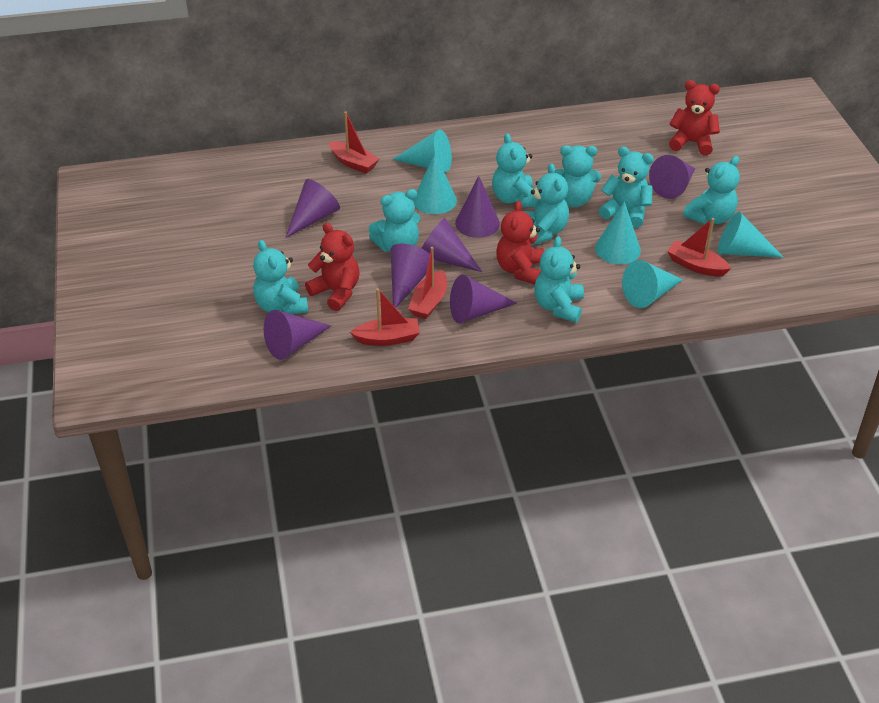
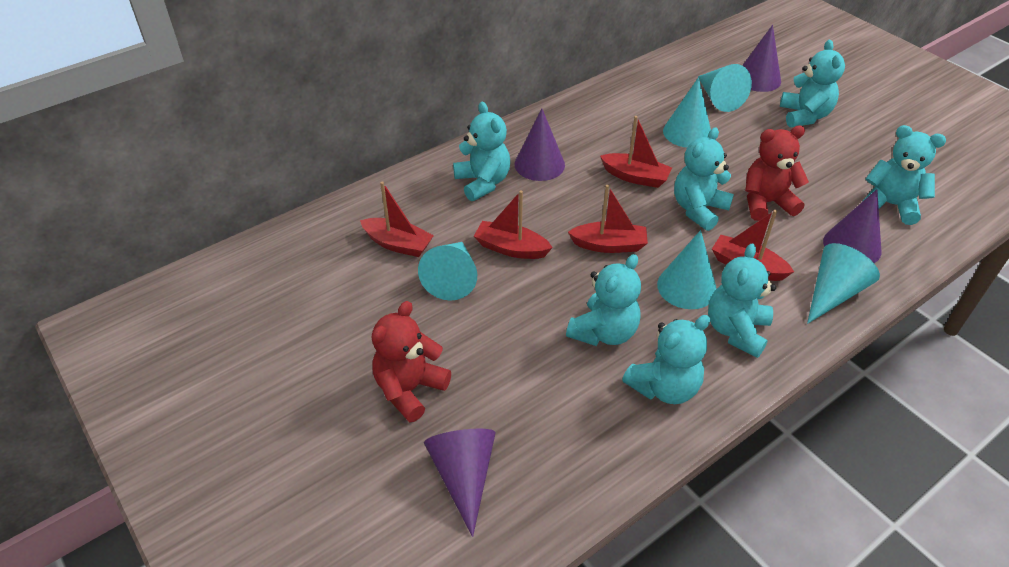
purple cone: [264,310,332,360] [285,179,340,238] [391,244,436,308] [421,218,482,272] [450,275,517,323] [455,176,500,238] [649,155,695,199] = 7 -> [424,429,496,537] [514,109,565,181] [742,25,781,92] [823,189,882,263] = 4
red boat: [329,111,379,173] [350,288,420,346] [408,247,447,319] [667,218,731,277] = 4 -> [360,181,434,257] [474,191,553,259] [568,185,648,253] [600,116,672,188] [712,210,794,281] = 5
red teddy bear: [305,223,359,311] [496,201,544,284] [669,80,720,156] = 3 -> [372,301,451,422] [745,126,809,221] = 2
turquoise teddy bear: [253,240,308,314] [368,189,421,252] [492,133,536,207] [523,163,569,245] [534,236,584,323] [555,145,601,207] [599,146,654,228] [683,156,740,224] = 8 -> [453,102,510,201] [566,254,641,346] [622,315,710,404] [674,127,734,231] [708,243,776,358] [780,40,845,127] [861,125,946,225] = 7

